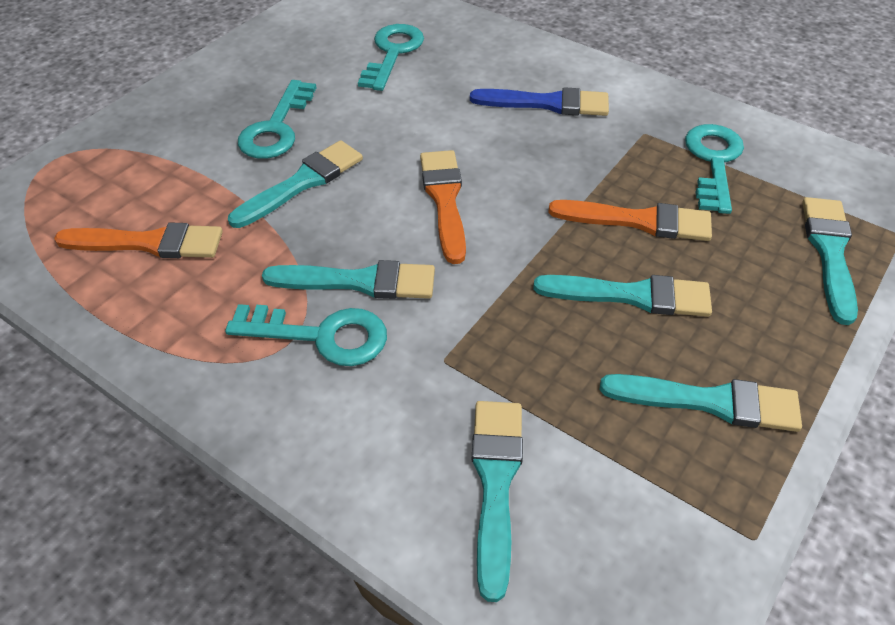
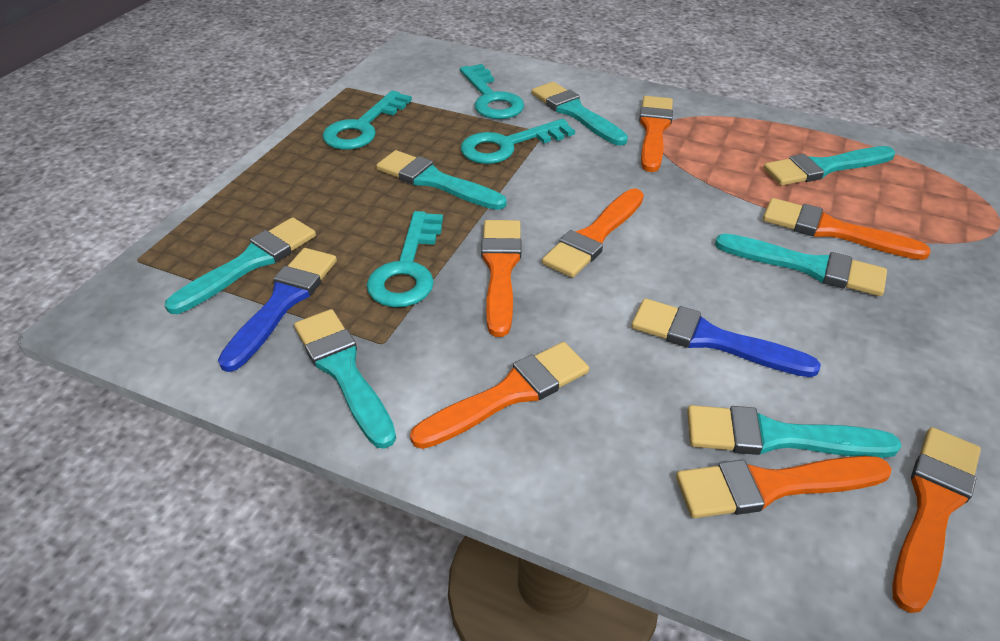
blue brush: [470,87,609,116] = 1 -> [218,248,337,372] [631,298,821,377] = 2
orange brush: [54,222,223,258] [420,150,466,264] [548,200,712,241] = 3 -> [410,342,589,449] [481,220,521,337] [542,189,644,278] [639,96,673,172] [676,456,892,518] [763,198,931,260] [892,427,981,613] = 7
turquoise brush: [228,140,363,228] [262,260,435,299] [472,401,523,602] [533,275,712,317] [600,374,802,432] [802,197,858,325] = 6 -> [165,217,316,314] [294,309,396,449] [376,150,507,210] [531,82,628,145] [687,405,901,458] [715,234,887,296] [763,146,895,186] = 7

